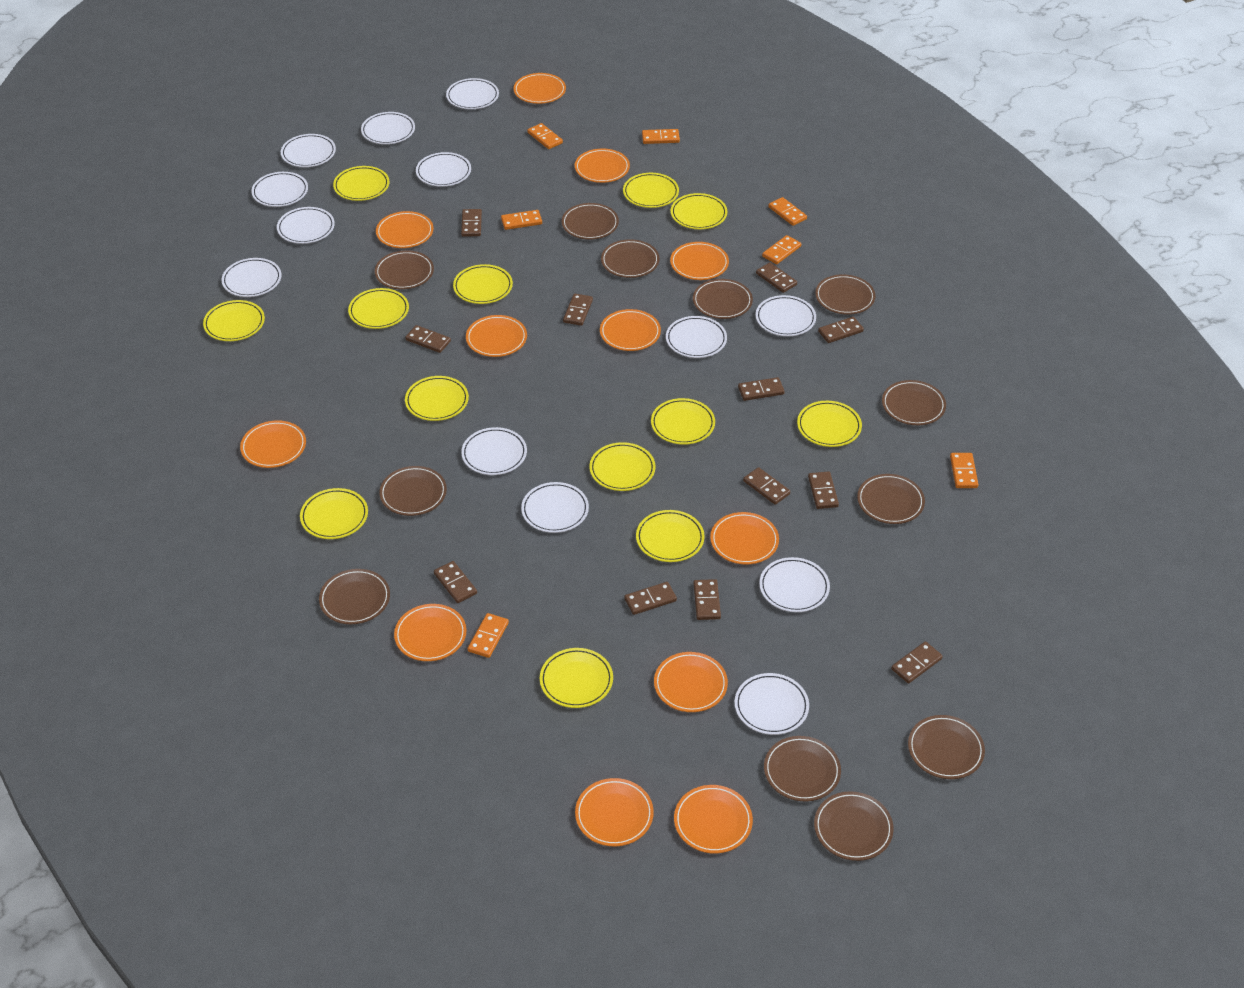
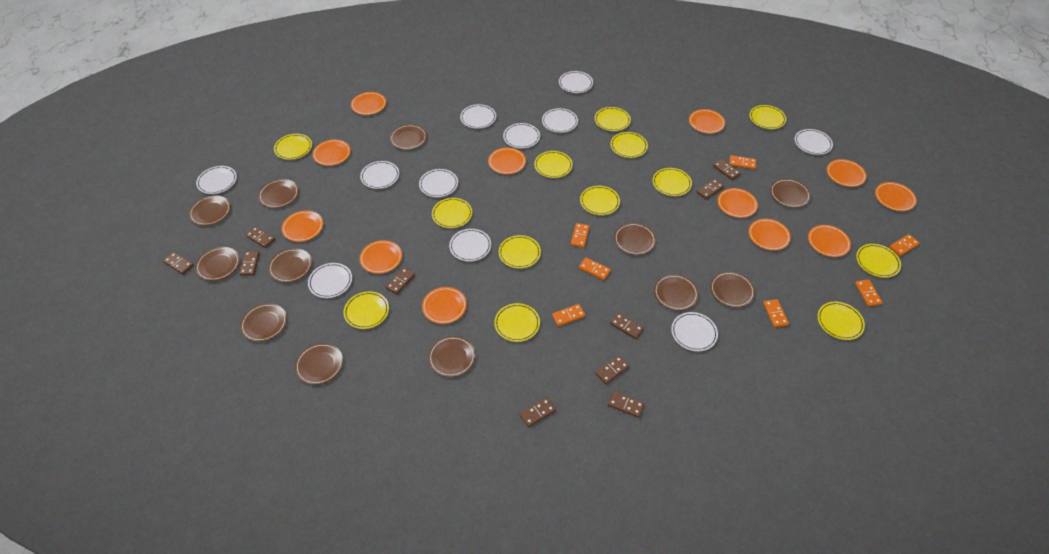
brown domino: [405,325,451,353] [434,561,477,603] [461,209,482,237] [563,294,593,326] [624,582,677,615] [693,579,721,620] [738,377,785,401] [743,467,790,505] [756,262,797,293] [808,471,839,509] [818,317,864,343] [891,641,943,683] = 12 -> [163,252,194,274] [239,251,260,276] [245,226,275,248] [386,267,415,294] [519,397,556,427] [595,355,629,384] [608,391,644,418] [610,313,644,339] [697,179,724,199] [713,159,741,180] = 10
white plate: [222,258,281,297] [251,172,308,207] [277,207,335,244] [281,134,336,167] [361,112,415,144] [416,152,471,187] [446,78,499,109] [461,427,527,475] [521,482,589,533] [666,316,727,358] [734,673,809,735] [756,295,816,336] [759,557,830,612] = 13 -> [196,166,237,194] [308,263,352,298] [360,161,399,189] [419,169,458,197] [449,229,491,261] [460,104,496,129] [503,123,540,148] [542,108,578,133] [559,71,593,93] [671,312,718,351] [795,129,833,155] = 11

